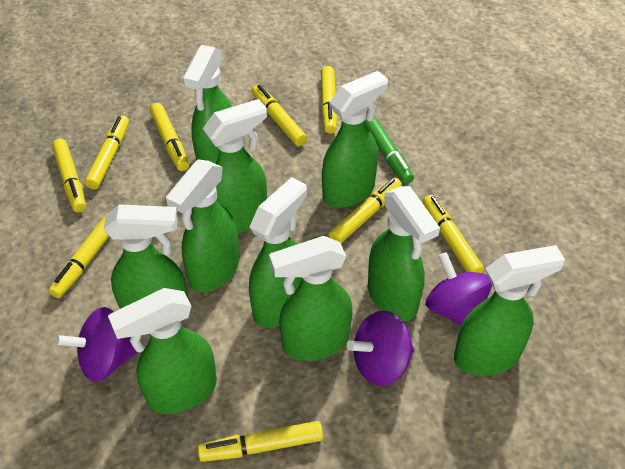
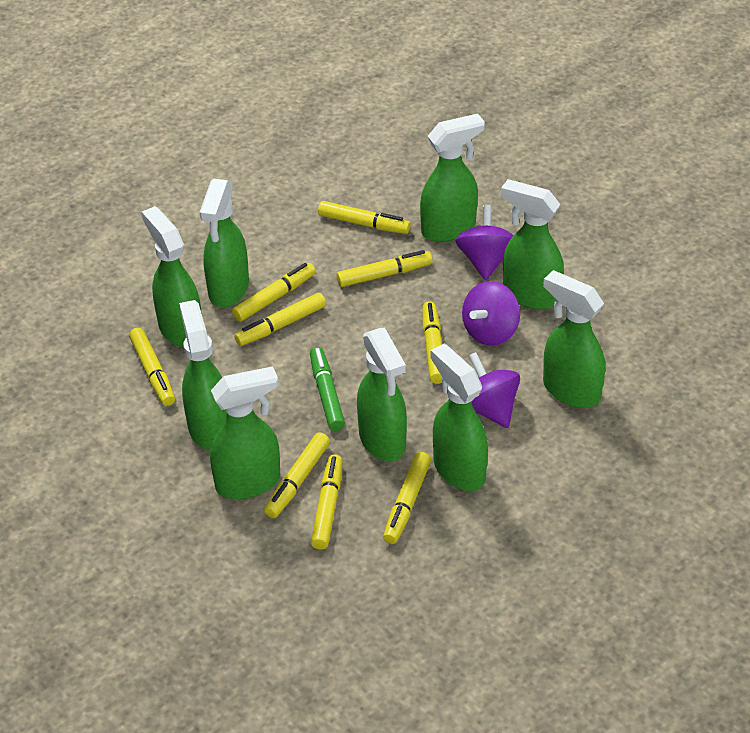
green spray bottle: [103,204,188,309] [108,288,217,414] [166,159,239,293] [183,45,232,164] [203,99,267,234] [249,177,307,328] [269,236,353,361] [322,71,388,208] [368,186,440,321] [454,245,565,376] = 10 -> [142,206,202,347] [179,300,227,450] [199,179,249,307] [210,366,280,499] [357,328,407,461] [420,114,485,242] [431,344,488,491] [501,179,564,309] [543,270,605,408] = 9

